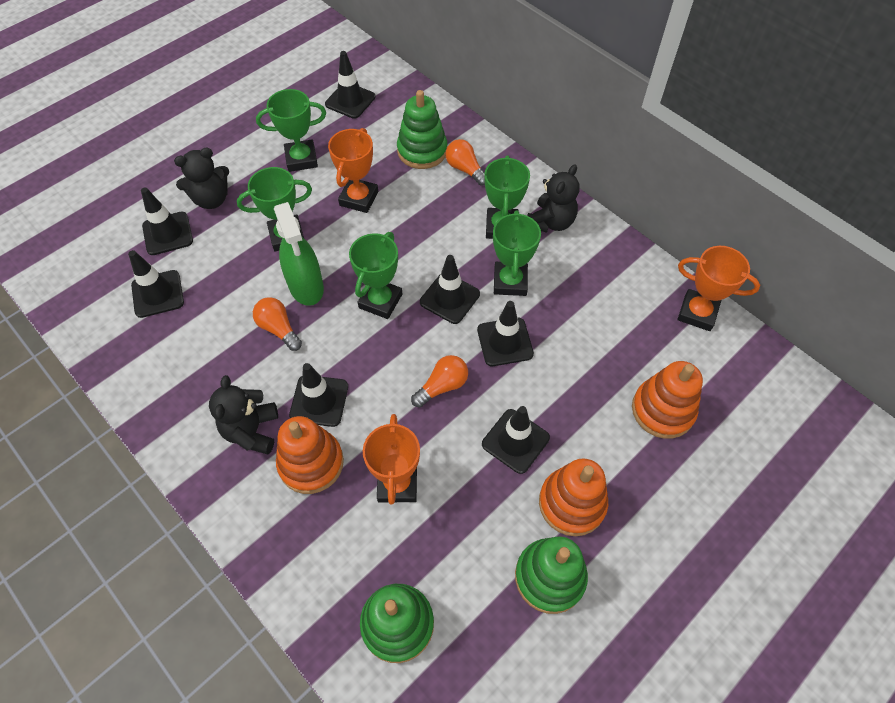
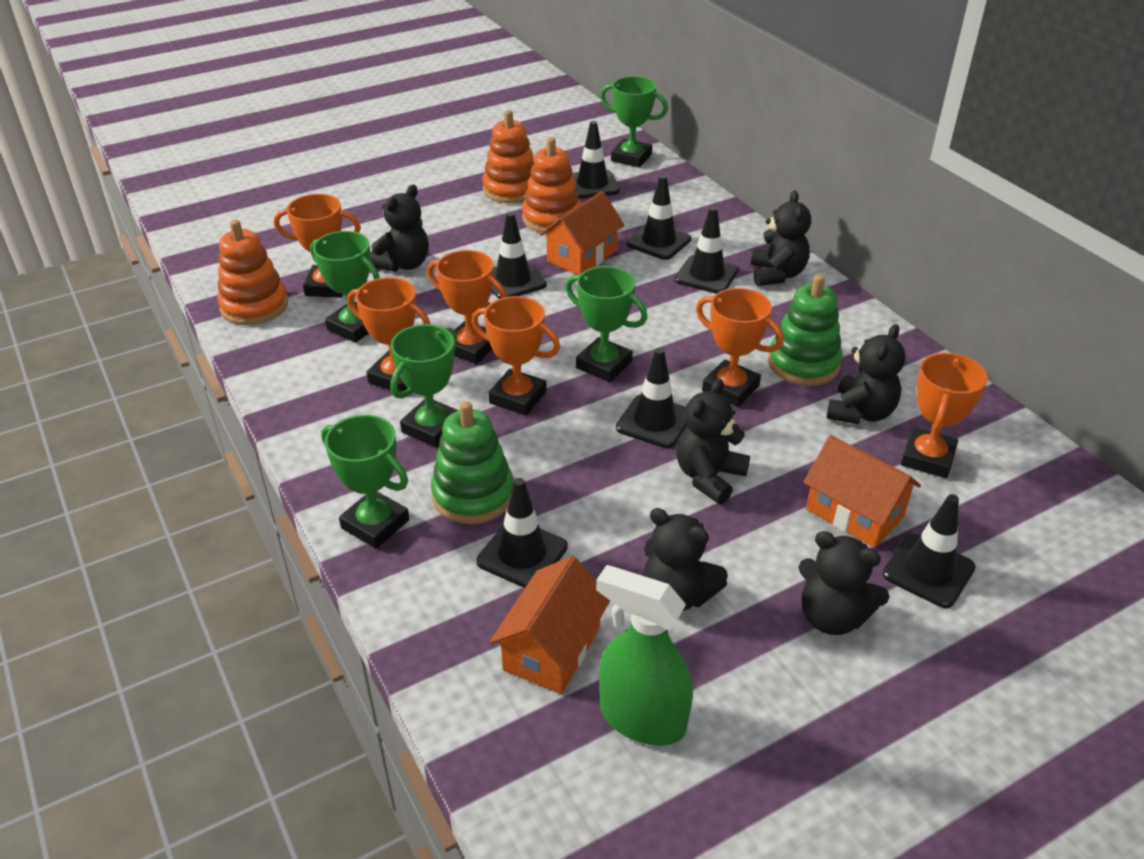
black teddy bear: [174,148,229,209] [209,375,278,455] [527,164,579,233] = 3 -> [370,184,429,272] [643,508,728,611] [676,379,750,504] [751,191,811,286] [799,531,889,635] [827,324,906,424] = 6
green stacking toy: [360,584,434,663] [397,90,447,169] [515,536,588,614] = 3 -> [431,401,514,524] [768,274,843,386] = 2
orange house: none = 0 -> [490,556,610,694] [540,191,624,275] [803,435,921,548] = 3
orange light bulb: [253,297,302,351] [411,355,468,407] [446,139,485,186] = 3 -> none = 0
orange trophy: [328,128,378,213] [363,414,420,505] [678,246,760,331] = 3 -> [274,194,361,298] [347,277,431,392] [427,250,506,364] [472,296,560,416] [696,288,783,407] [901,353,988,478] = 6

